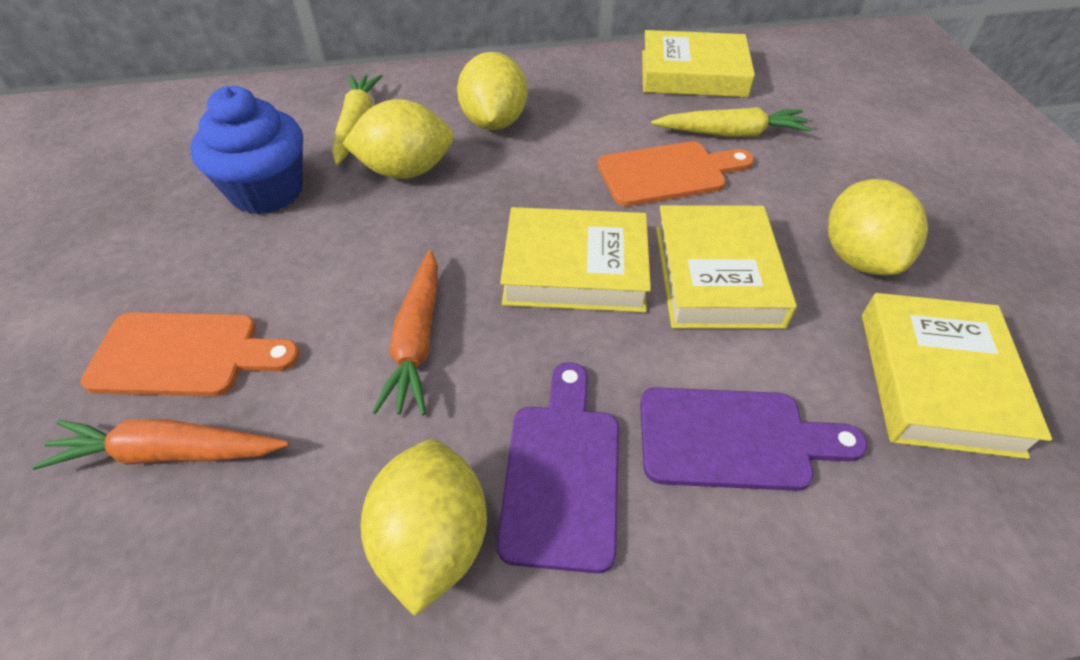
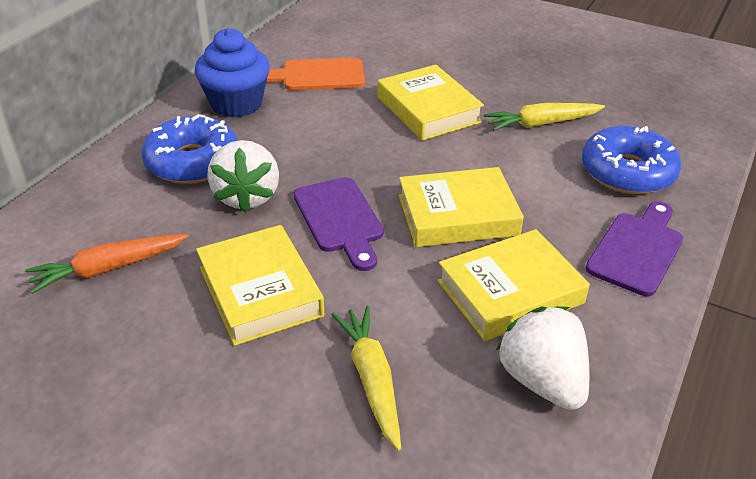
blue donut: none = 0 -> [141,114,238,184] [582,126,681,194] = 2
orange carrot: [32,419,289,470] [372,250,438,415] = 2 -> [25,234,189,294] = 1
orange cutting board: [81,312,300,396] [598,141,754,206] = 2 -> [266,58,365,90] = 1
white strawberry: none = 0 -> [207,140,279,213] [496,306,589,410] = 2
yellow lemon: [342,99,454,179] [361,439,487,616] [457,52,528,130] [828,179,928,275] = 4 -> none = 0

